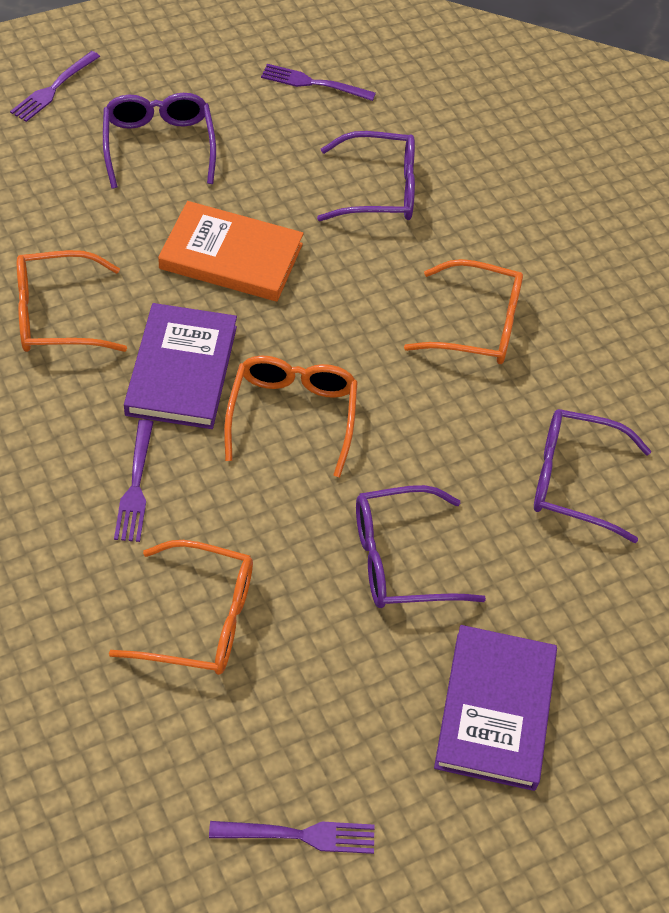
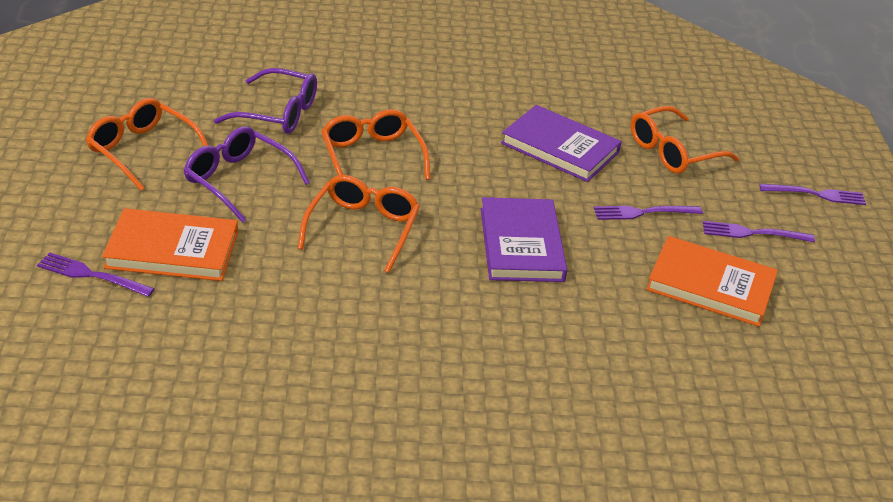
orange book: [158,201,304,302] = 1 -> [102,208,238,281] [646,236,778,327] = 2
purple glasses: [103,93,216,189] [317,131,415,221] [356,485,486,608] [534,409,651,543] = 4 -> [183,126,310,223] [214,68,317,134] = 2

